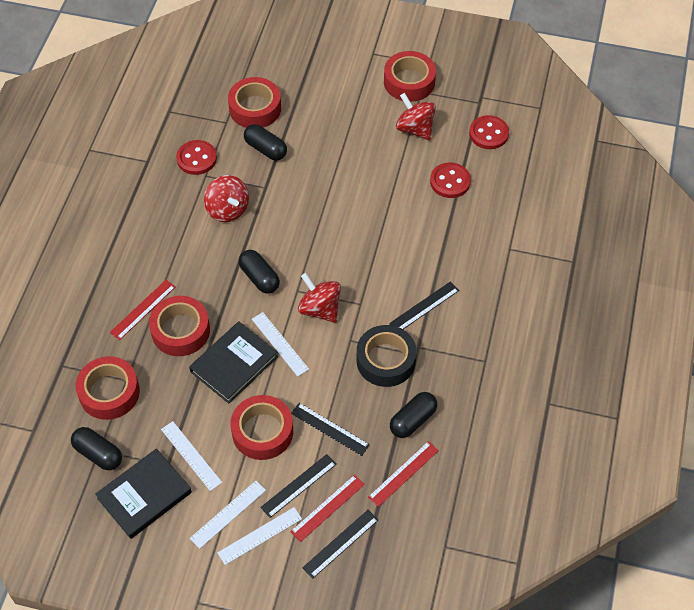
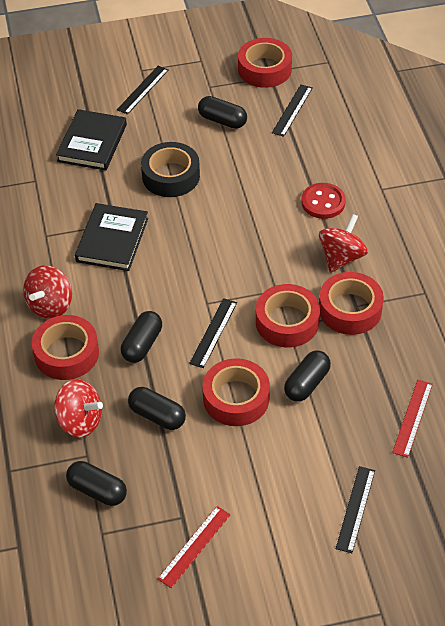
black capsule: [71,427,122,470] [238,250,280,294] [244,124,287,161] [390,392,437,438] = 4 -> [66,461,127,506] [121,311,162,363] [128,387,186,430] [198,96,247,129] [284,350,331,402] = 5
red button: [176,140,217,175] [430,163,471,198] [469,115,509,149] = 3 -> [301,183,346,219] = 1
red ruler: [110,280,175,340] [290,474,365,542] [368,441,439,507] = 3 -> [158,506,231,588] [392,380,433,458] = 2
white ruler: [161,421,222,491] [190,481,266,549] [217,507,302,565] [252,312,309,377] = 4 -> none = 0

